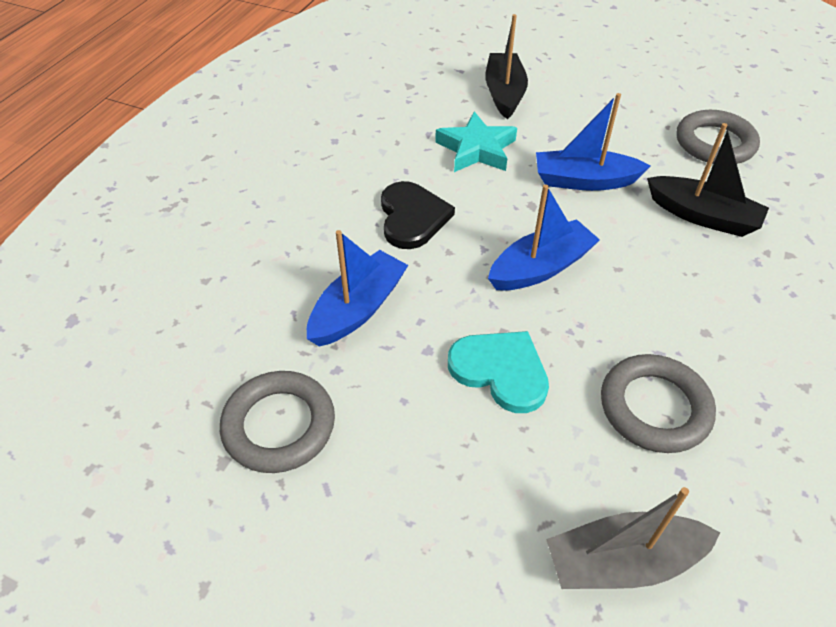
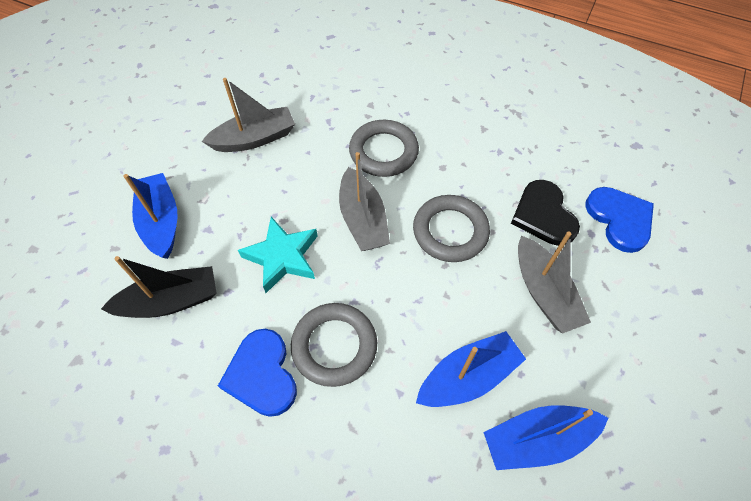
black boat: [485,14,528,119] [647,123,769,237] = 2 -> [101,256,216,318] = 1
blue heart: none = 0 -> [218,329,297,417] [585,187,654,253] = 2
grey boat: [546,487,721,589] = 1 -> [201,78,295,152] [339,152,390,251] [518,232,591,334] = 3
turquoise heart: [448,331,549,413] = 1 -> none = 0

